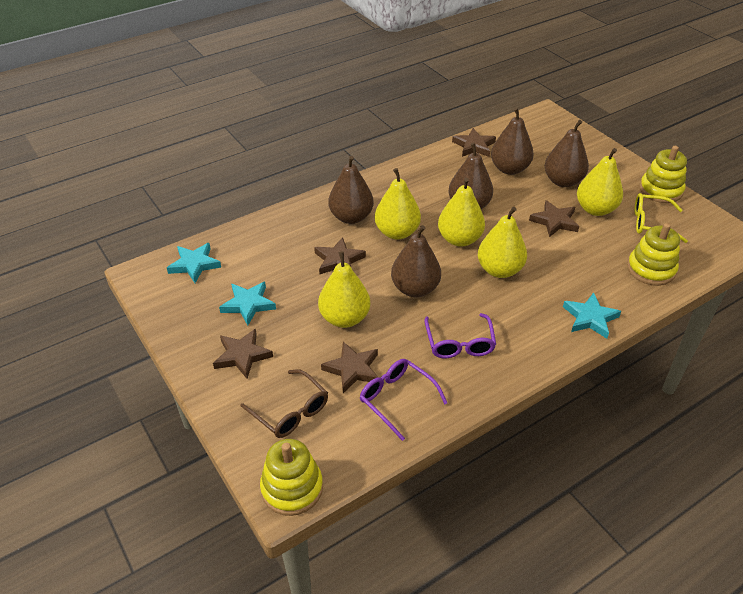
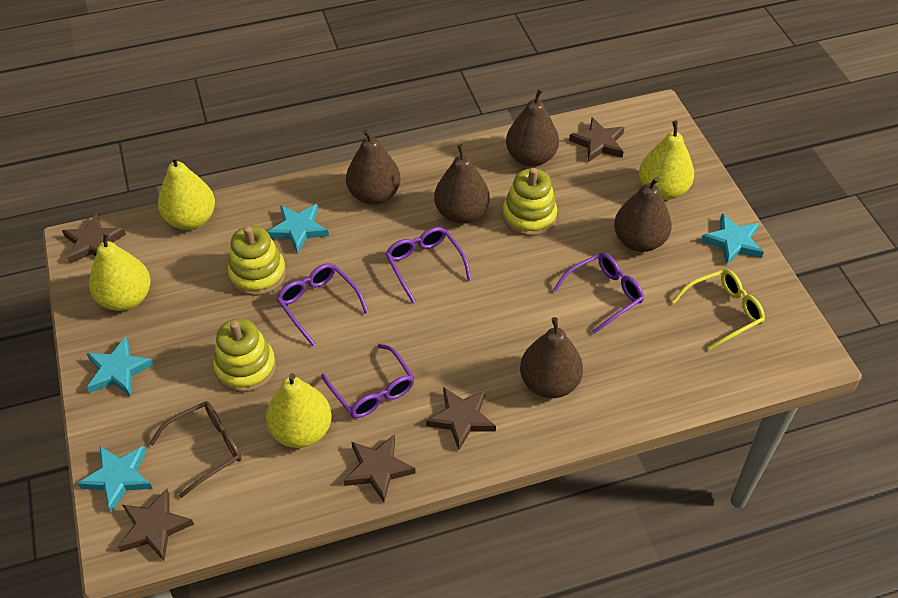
purple glasses: [360,359,447,441] [425,313,496,358] = 2 -> [277,263,369,346] [321,344,415,418] [386,227,472,303] [553,253,644,334] = 4
turquoise star: [167,243,221,283] [219,282,276,325] [563,292,621,339] = 3 -> [77,446,153,513] [86,337,154,397] [268,204,329,254] [701,213,764,265] = 4
yellow pear: [318,251,370,328] [375,168,421,240] [438,178,485,247] [478,207,527,278] [577,148,623,216] = 5 -> [89,232,151,311] [158,155,215,230] [266,373,332,448] [639,121,694,200] = 4

